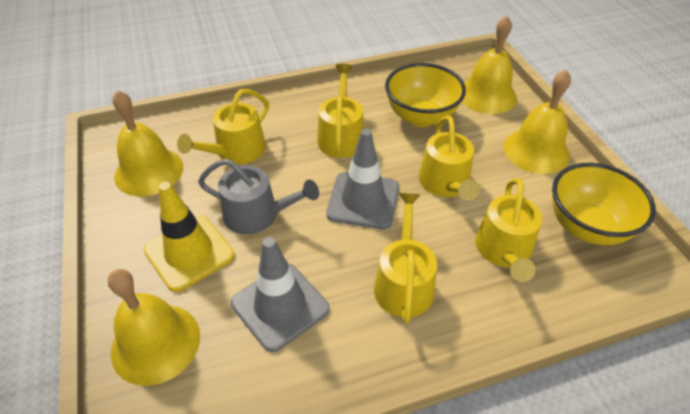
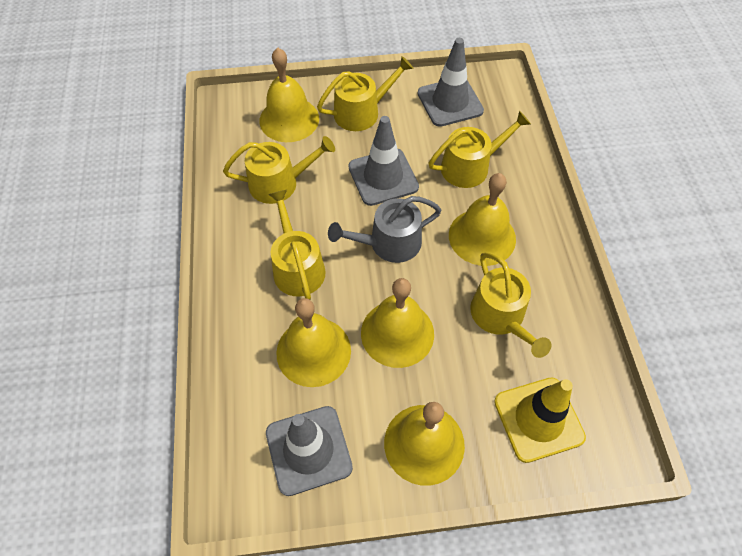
grey traffic cone: [231,237,329,352] [326,129,399,229] = 2 -> [266,406,353,496] [348,116,419,206] [418,38,484,127] = 3
yellow bell: [108,269,200,386] [112,90,183,197] [462,16,517,114] [503,70,571,174] = 4 -> [260,48,319,142] [276,298,351,387] [361,278,434,368] [384,402,465,486] [449,173,516,266] = 5
yellow bowl: [385,63,466,127] [552,163,656,245] = 2 -> none = 0

